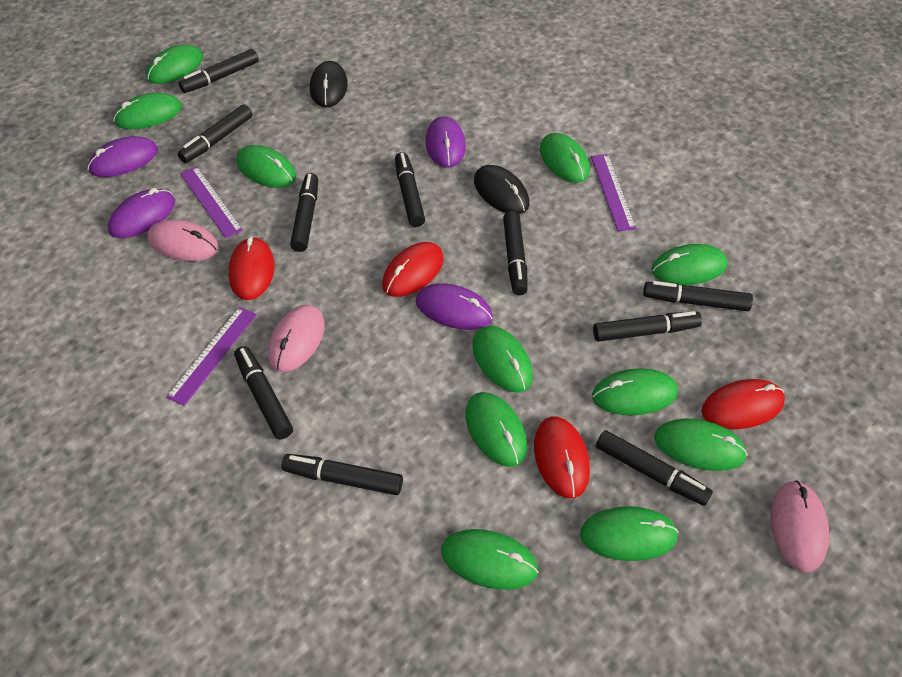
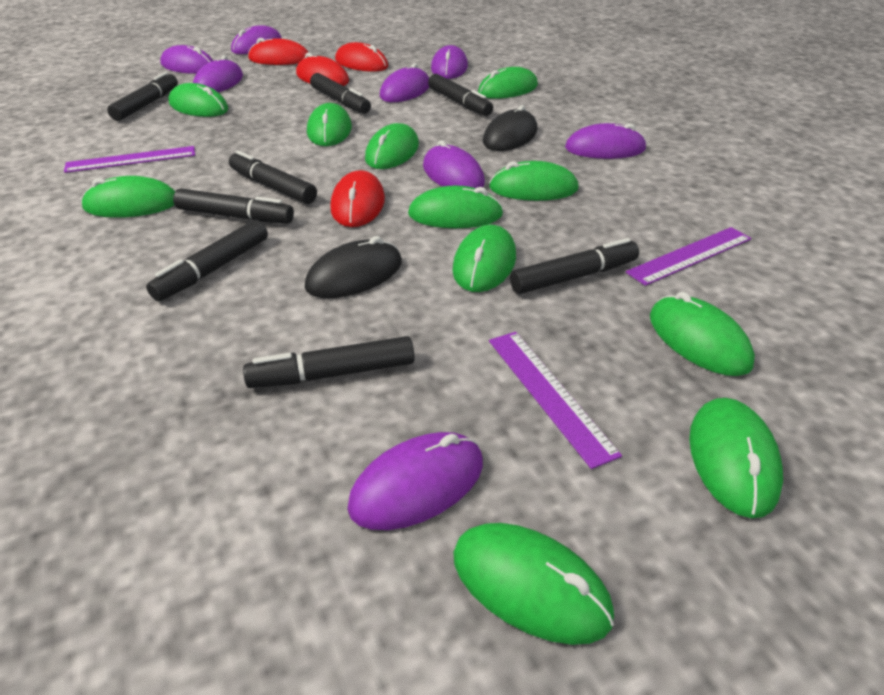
black marker: [178,104,252,163] [179,49,259,93] [234,346,293,439] [282,454,403,495] [290,173,318,252] [395,152,425,227] [503,211,528,295] [593,311,702,342] [596,430,713,506] [643,281,753,311] = 10 -> [107,72,178,121] [146,220,268,301] [173,188,294,223] [229,150,317,204] [243,336,414,388] [310,73,371,114] [428,74,493,116] [510,238,639,294] = 8
pink mouse: [147,219,219,261] [268,305,325,372] [770,481,830,572] = 3 -> none = 0
purple mouse: [87,136,158,177] [108,188,175,238] [416,283,493,330] [425,116,466,168] = 4 -> [160,45,213,74] [193,55,243,92] [231,26,282,54] [347,432,483,530] [380,63,429,102] [423,140,485,188] [431,45,468,79] [565,123,647,159] = 8

